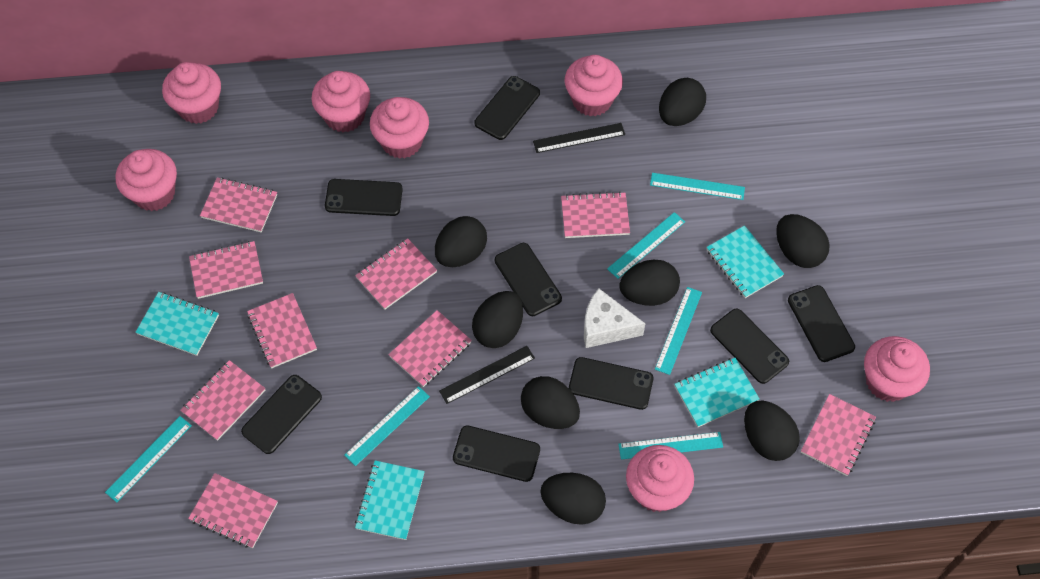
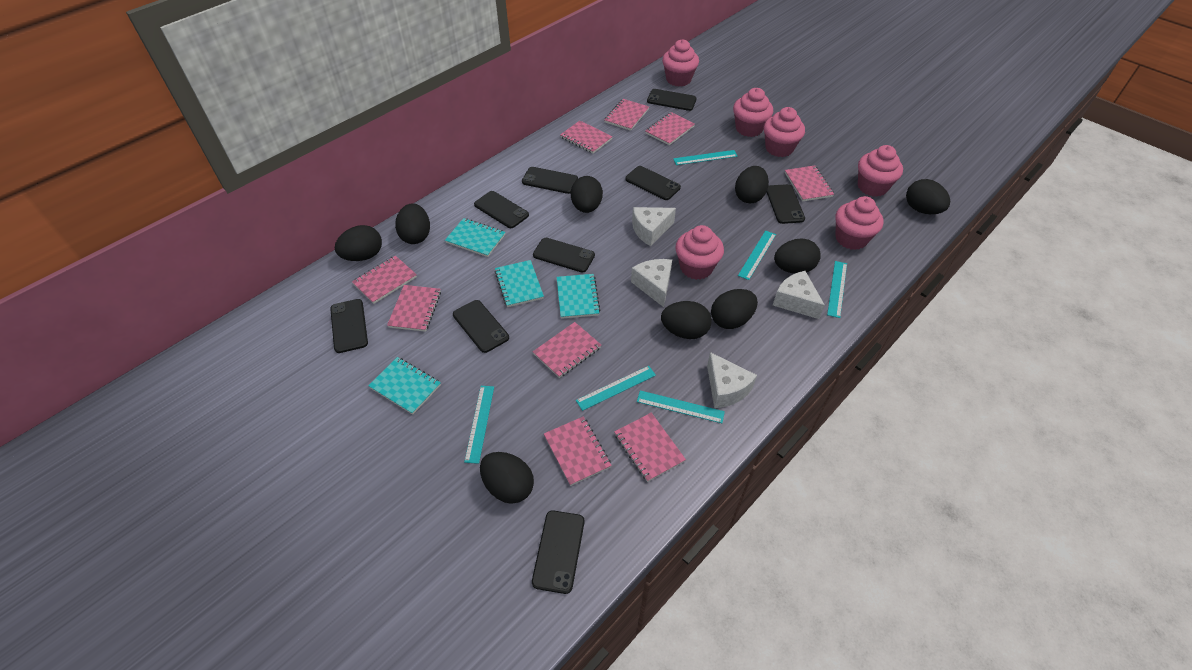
black egg: [435,216,487,267] [472,291,523,348] [521,376,580,429] [540,473,606,525] [619,260,680,306] [659,78,706,126] [744,401,800,461] [776,214,830,268] = 8 -> [335,225,382,261] [395,203,430,244] [480,452,534,504] [571,176,603,213] [661,301,712,339] [711,289,758,329] [735,166,769,203] [774,239,821,274] [906,179,950,214] = 9
black phone: [241,375,322,454] [325,179,403,216] [453,425,540,482] [474,76,540,140] [495,243,562,316] [569,357,654,410] [710,309,789,384] [788,285,855,362] = 8 -> [330,299,368,353] [453,300,509,353] [474,191,529,228] [522,167,578,194] [532,510,584,594] [533,238,595,273] [625,166,681,200] [647,89,697,111] [767,184,805,224] = 9
black ruler: [439,346,535,404] [533,123,625,153] = 2 -> none = 0
pink cupcake: [116,149,177,211] [162,62,221,124] [311,71,370,132] [370,97,429,159] [565,55,623,116] [626,445,694,512] [864,336,930,402] = 7 -> [662,39,699,87] [675,225,724,280] [733,88,773,137] [764,107,805,157] [835,196,883,250] [858,145,903,197] = 6
white cheese: [584,288,645,348] = 1 -> [631,259,672,307] [632,207,676,246] [707,352,757,408] [773,271,825,319] = 4

